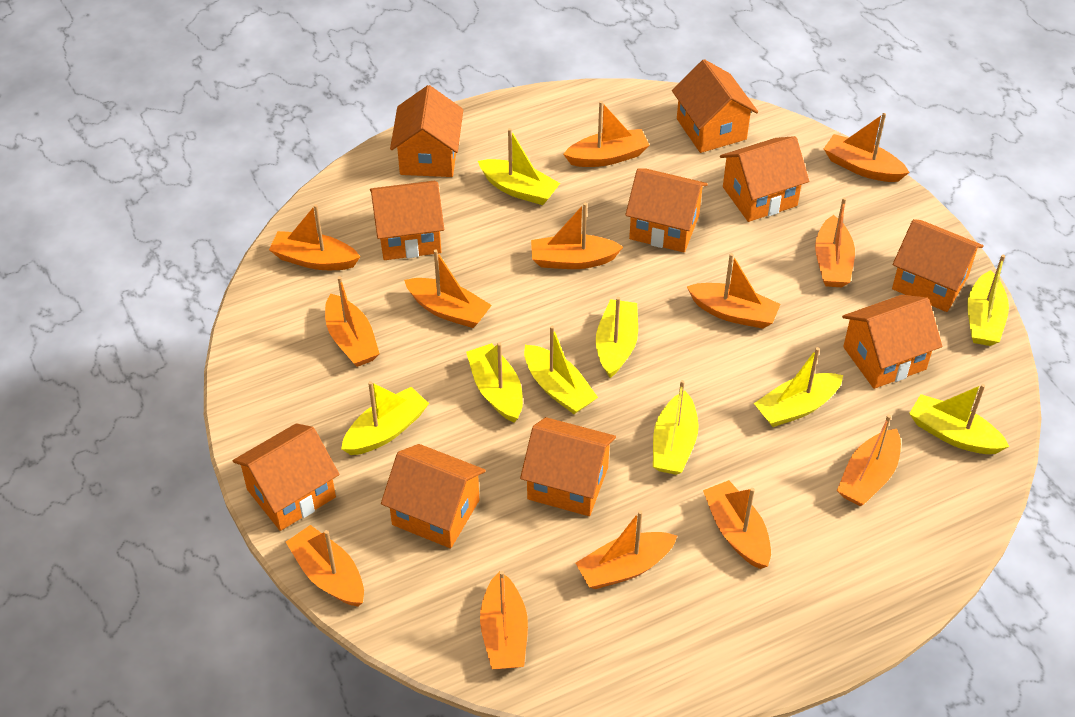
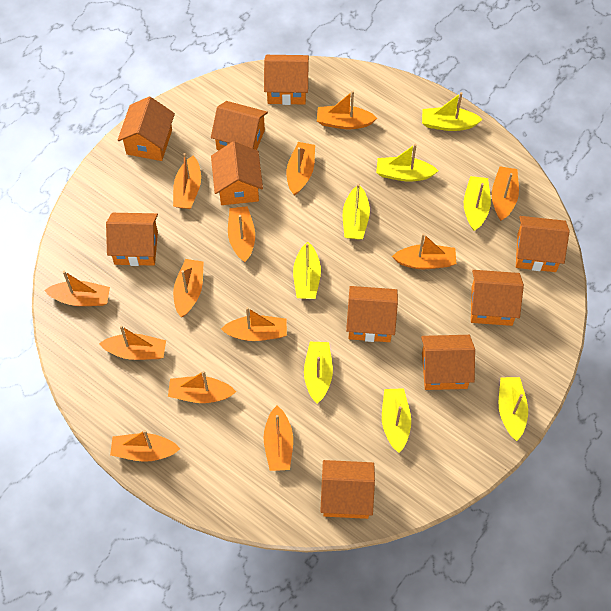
yellow boat: [341,381,429,455] [466,342,523,423] [478,128,560,205] [524,326,598,414] [596,297,638,378] [653,380,698,475] [754,347,843,427] [909,384,1010,454] [967,255,1009,346] = 9 -> [293,242,321,299] [304,342,333,404] [343,184,370,239] [376,144,438,182] [382,388,411,453] [422,92,483,131] [464,176,491,231] [499,377,528,441] = 8

